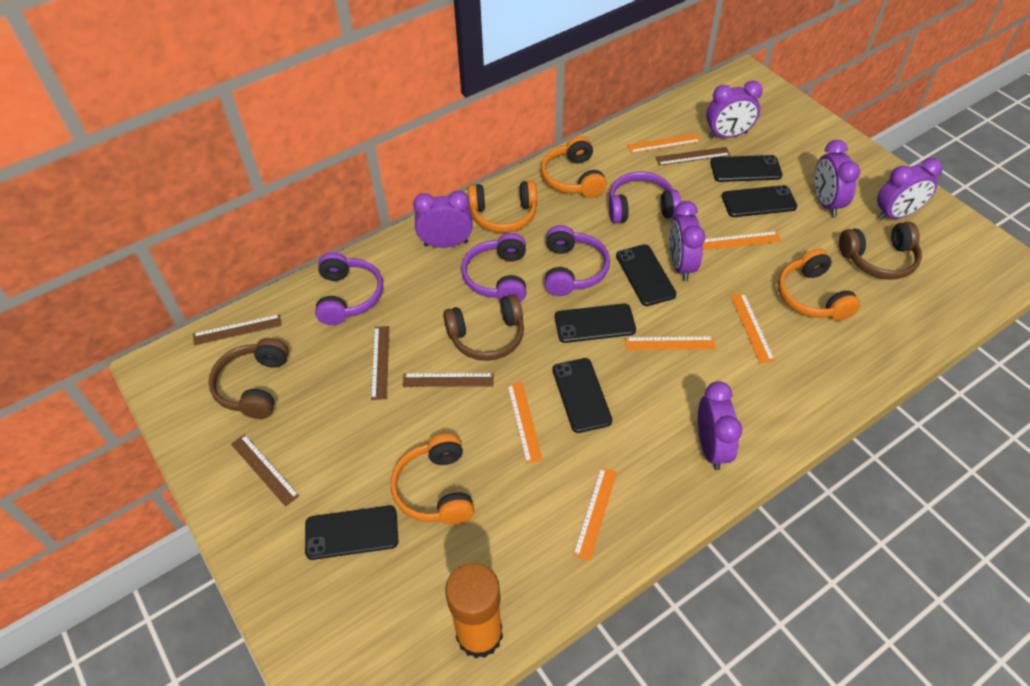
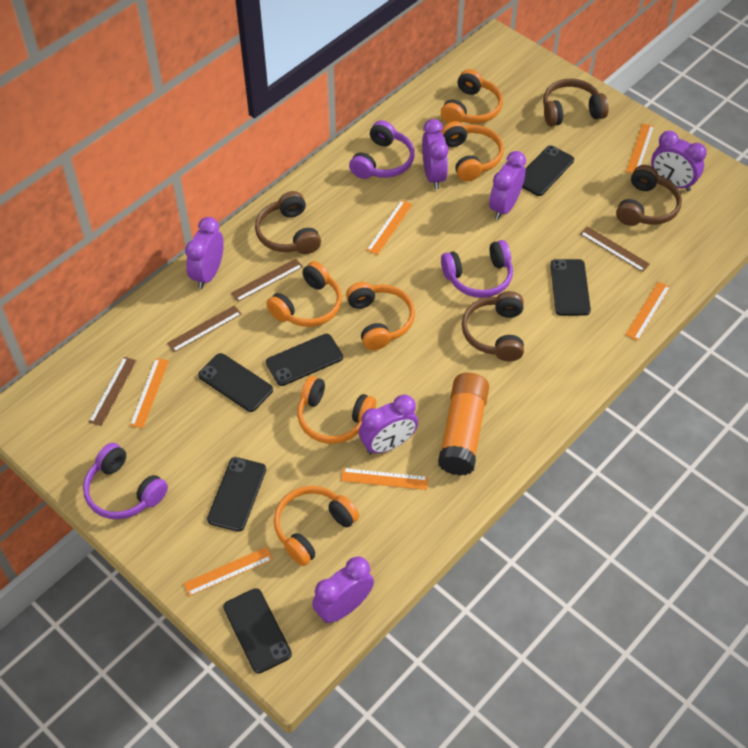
brown headphones: [208,338,289,419] [443,294,524,361] [839,222,922,280] = 3 -> [255,191,321,254] [462,291,524,361] [543,79,609,126] [616,165,682,226] = 4
brown ruler: [193,314,282,345] [231,434,299,507] [371,326,389,400] [402,373,494,387] [655,147,730,166] = 5 -> [89,357,137,426] [167,305,242,352] [231,259,303,302] [580,226,650,272] = 4
orange headphones: [391,434,474,525] [468,180,537,233] [541,136,607,198] [778,248,860,321] = 4 -> [266,261,342,327] [274,486,359,566] [297,376,376,444] [346,282,415,350] [441,69,503,124] [441,121,504,181] = 6
purple headphones: [315,252,383,325] [461,233,526,302] [544,225,610,296] [609,172,681,223] = 4 -> [83,443,168,519] [349,120,415,179] [441,240,513,298] = 3

